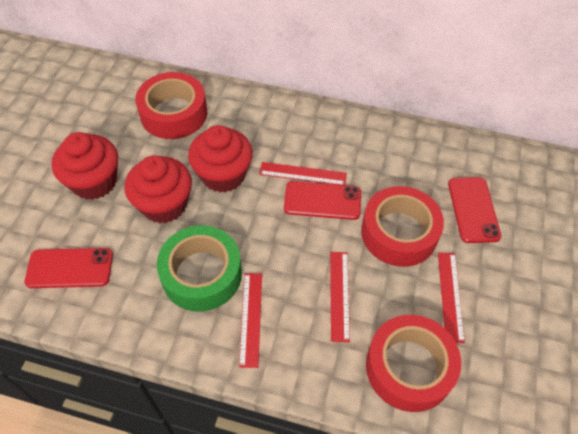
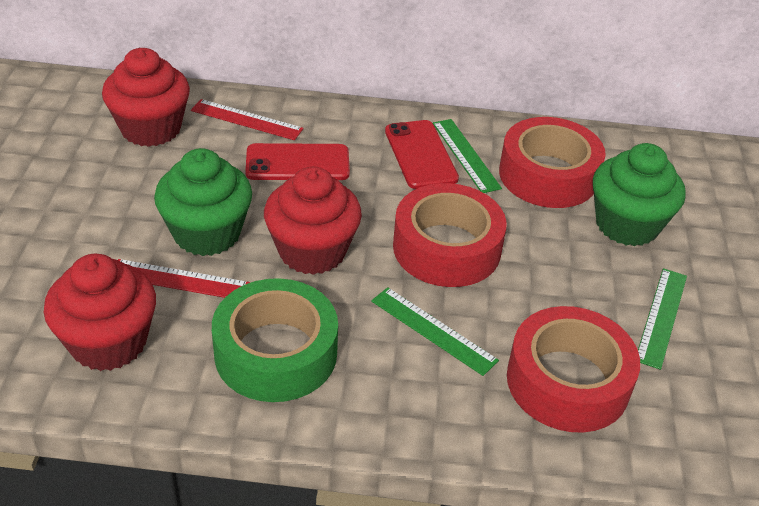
green cupcake: none = 0 -> [154,148,252,256] [593,143,686,246] = 2
green ruler: none = 0 -> [371,287,499,376] [433,119,502,193] [638,268,687,370] = 3
red phone: [25,248,113,288] [284,181,361,220] [448,177,501,243] = 3 -> [245,143,350,180] [385,120,459,189] = 2
red ruler: [239,273,262,368] [259,162,347,185] [330,252,350,342] [438,252,465,343] = 4 -> [118,259,250,298] [191,99,304,140] = 2

